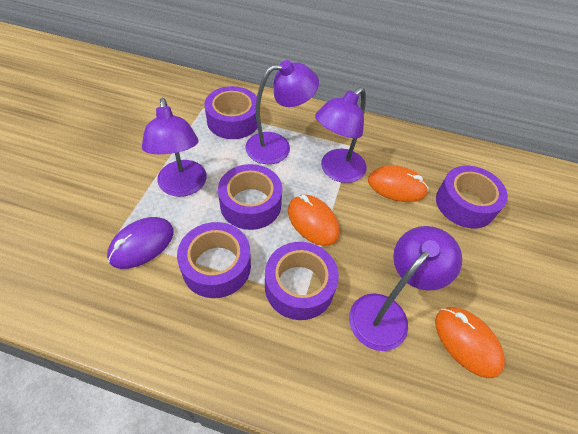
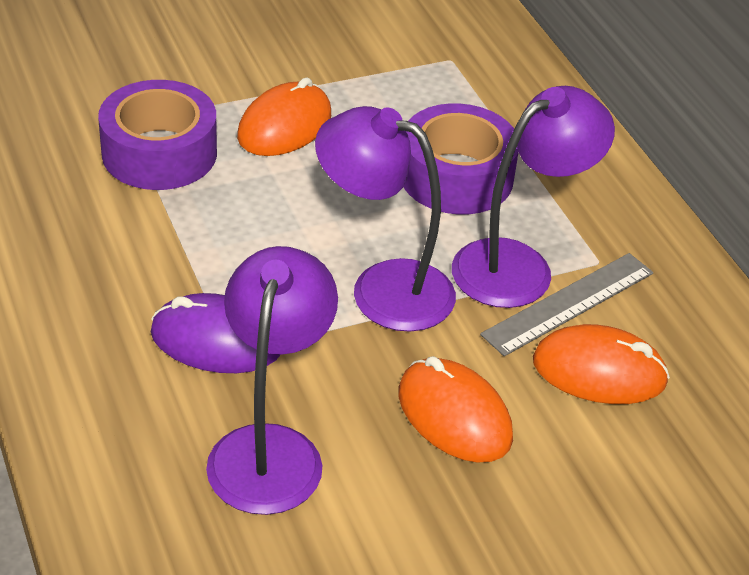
grey ruler: none = 0 -> [480,253,653,356] = 1
purple lamp: [142,98,207,197] [245,60,319,164] [315,87,367,183] [349,226,462,351] = 4 -> [206,246,338,515] [315,106,456,332] [452,86,615,308] = 3
purple tape: [177,222,251,298] [205,86,257,139] [218,164,282,230] [265,242,339,320] [436,166,508,228] = 5 -> [98,80,217,190] [403,103,518,215] = 2

